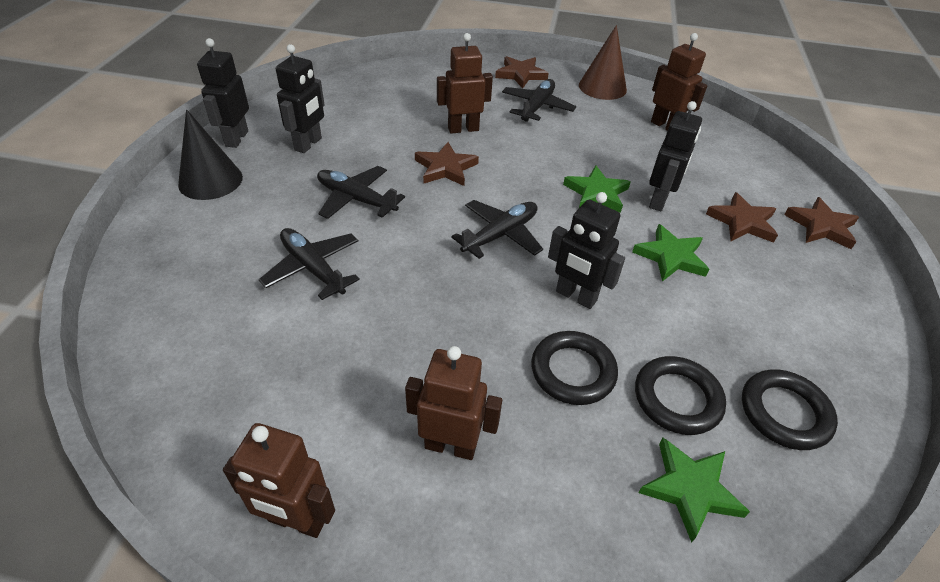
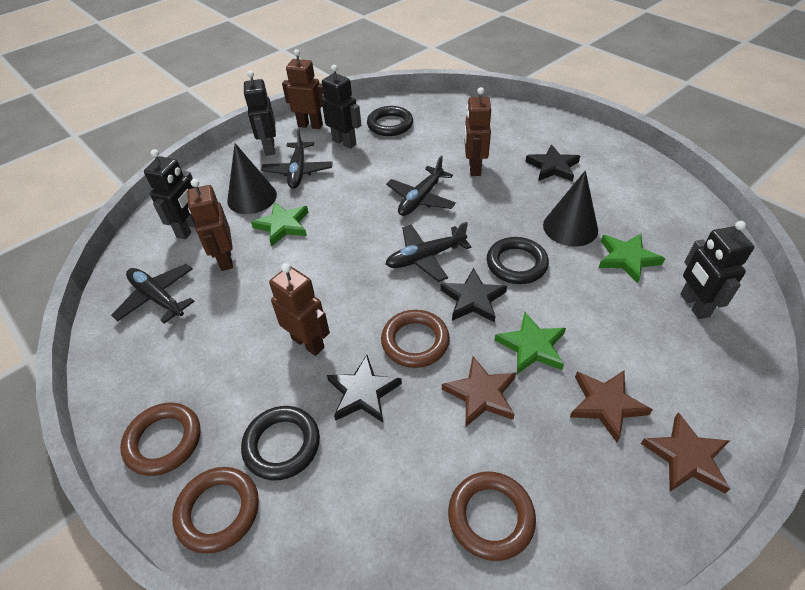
black cone: [178,109,243,200] = 1 -> [227,143,277,214] [543,170,598,247] = 2
black star: none = 0 -> [327,355,402,422] [440,268,507,322] [525,145,580,182] = 3
brown cone: [579,25,627,100] = 1 -> none = 0
brown ring: none = 0 -> [120,403,201,476] [173,467,259,553] [381,310,450,368] [448,472,536,561] = 4
brown star: [415,142,479,186] [495,56,549,88] [706,192,778,243] [784,197,859,249] = 4 -> [442,357,516,427] [570,371,653,442] [641,412,730,494] = 3

